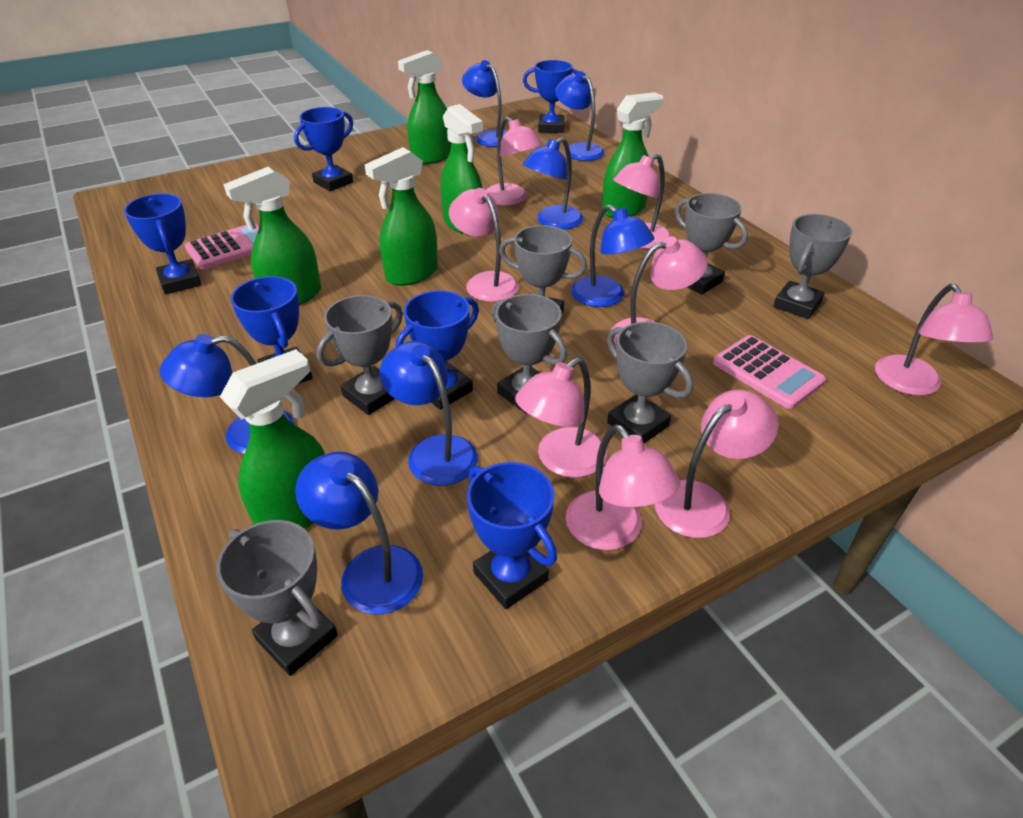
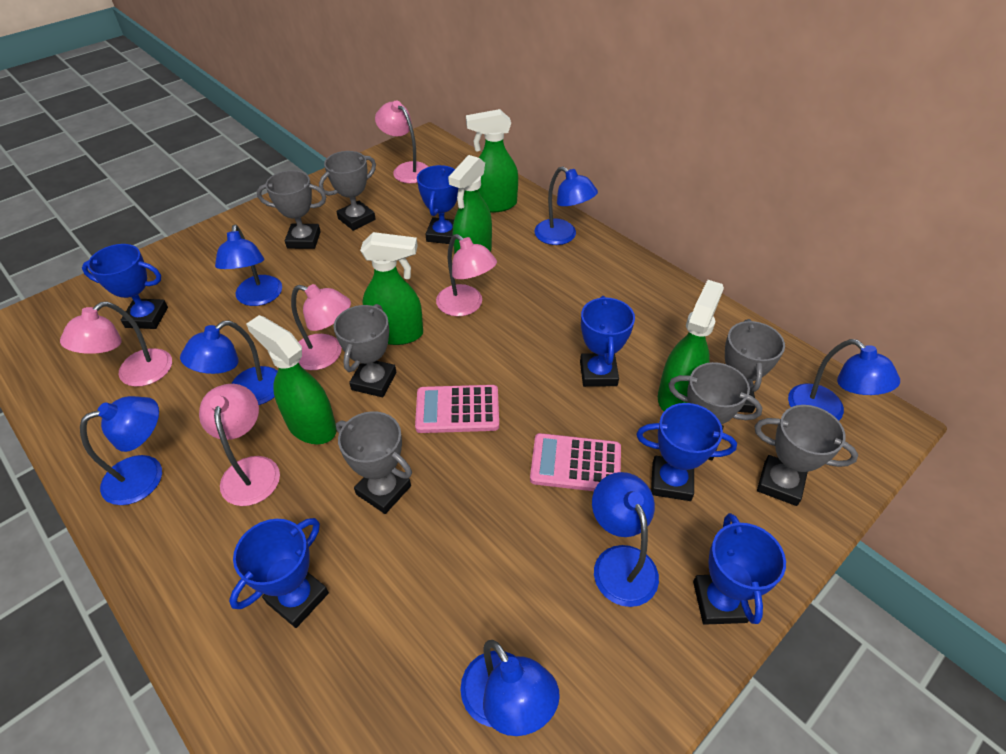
green spray bottle: [220,349,325,529] [224,167,321,305] [364,147,438,286] [398,50,451,164] [440,104,483,234] [602,92,663,218] = 6 -> [246,315,336,444] [360,232,423,345] [448,155,492,255] [466,109,518,213] [658,280,724,411] = 5
pink lamp: [449,188,519,302] [486,117,543,206] [515,357,607,478] [566,424,680,550] [611,236,708,344] [613,154,672,249] [655,389,779,538] [875,284,993,396] = 8 -> [60,302,172,387] [199,384,280,506] [291,284,351,370] [375,101,428,184] [436,234,497,316] = 5

